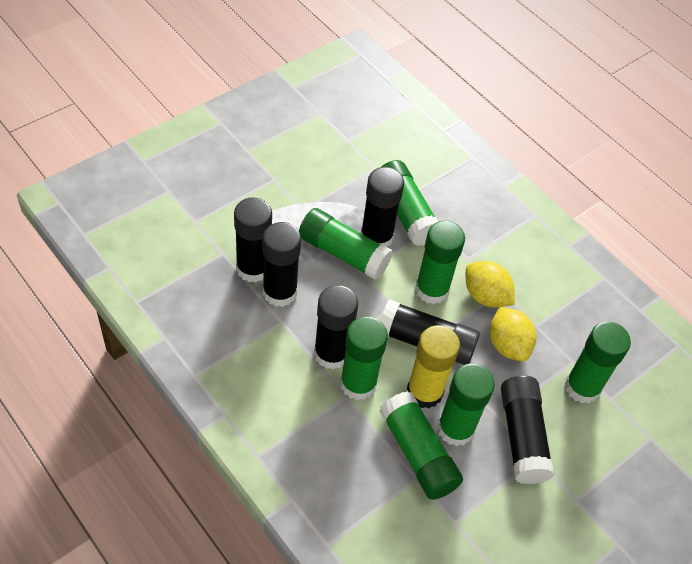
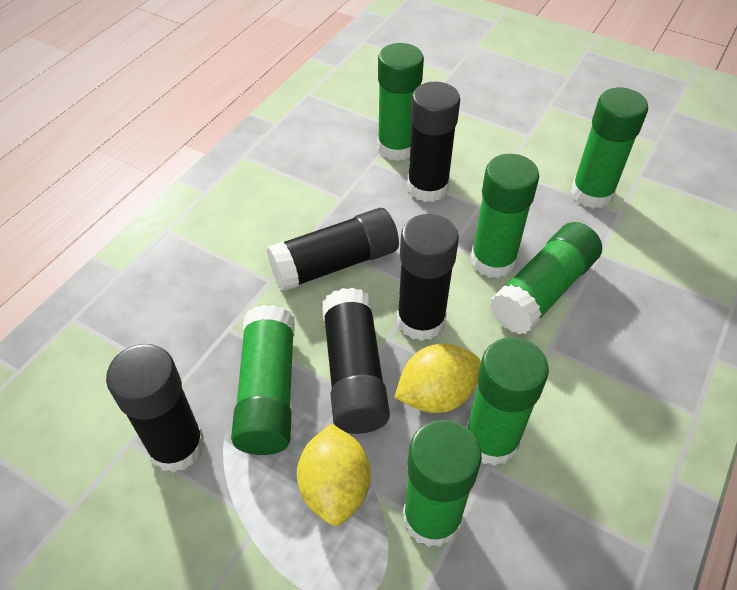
black glue stick: [234,197,272,283] [263,222,301,307] [314,285,358,370] [361,167,404,247] [380,299,480,365] [501,376,554,484] = 6 -> [106,344,205,473] [267,208,399,291] [322,288,390,434] [397,214,459,341] [407,82,460,202] = 5
yellow glue stick: [407,325,460,409] = 1 -> none = 0

